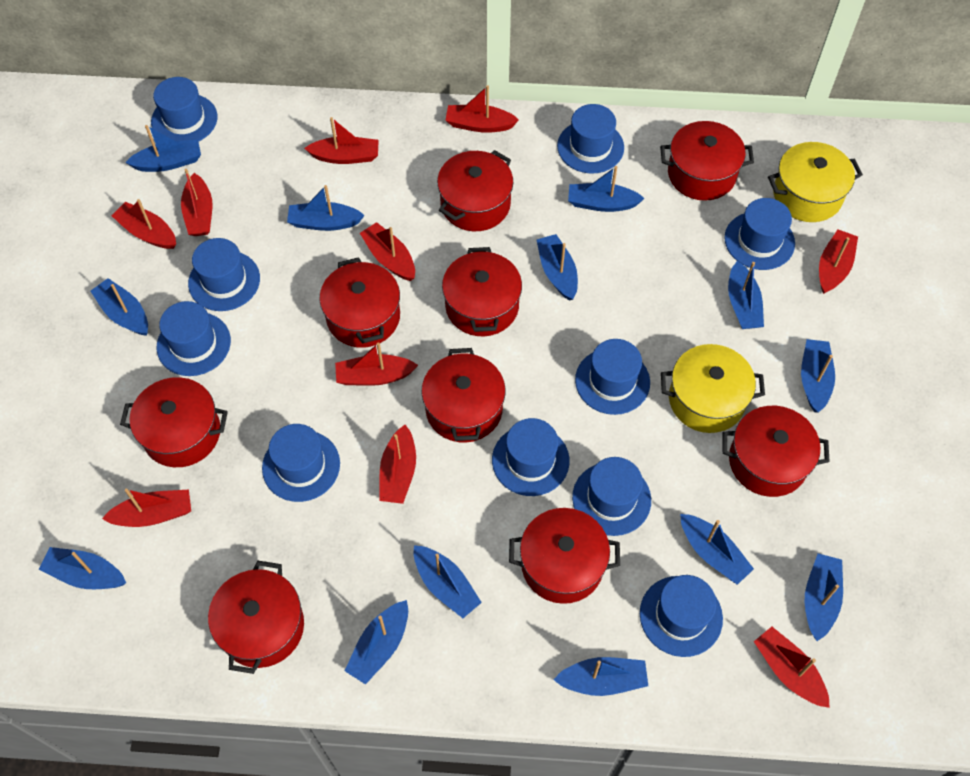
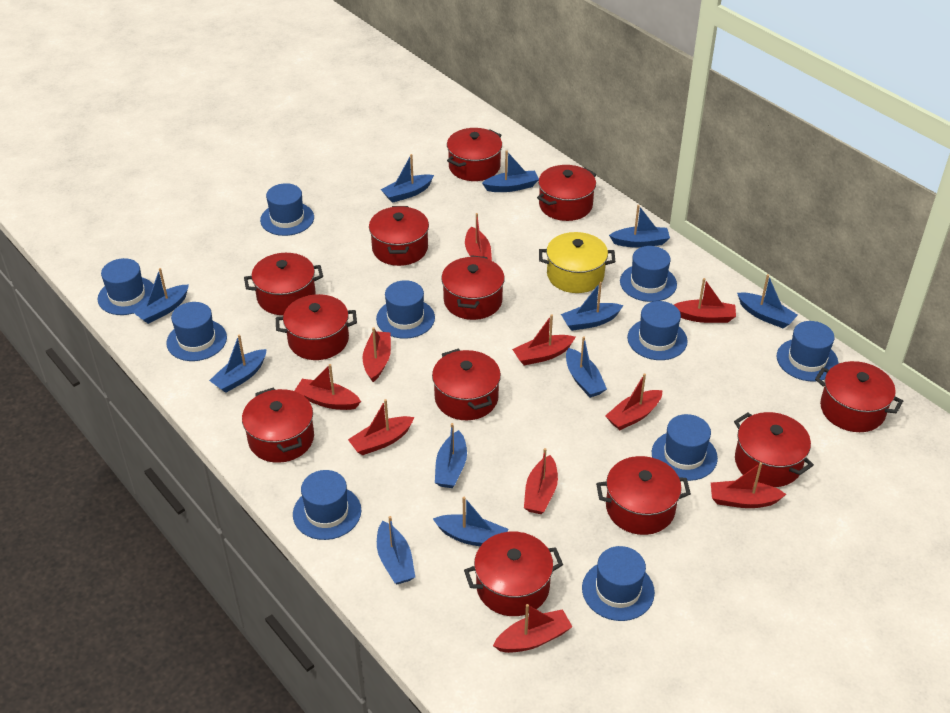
blue boat: [39,547,126,589] [91,278,148,336] [125,125,201,172] [287,185,365,231] [345,600,408,684] [414,545,482,618] [536,234,578,301] [553,657,648,696] [568,166,645,212] [680,514,754,585] [728,261,764,329] [801,339,835,413] [805,553,843,641] = 13 -> [133,268,189,324] [209,334,267,393] [377,516,415,584] [381,154,434,203] [433,497,508,546] [435,423,467,488] [482,150,539,192] [561,282,623,331] [566,336,607,398] [609,205,670,248] [737,274,798,329] = 11
red pot: [120,377,228,467] [208,561,304,674] [319,257,400,348] [421,348,506,443] [437,150,513,231] [442,247,522,336] [509,508,620,604] [660,121,754,201] [722,406,830,497] = 9 -> [242,388,314,463] [244,253,323,315] [276,294,357,360] [369,206,429,266] [432,349,501,420] [441,255,505,320] [447,128,502,181] [464,532,563,616] [537,165,596,221] [596,456,691,535] [734,412,814,487] [815,361,903,432] = 12
yellow pot: [661,344,765,433] [768,142,863,222] = 2 -> [539,232,615,293] = 1

